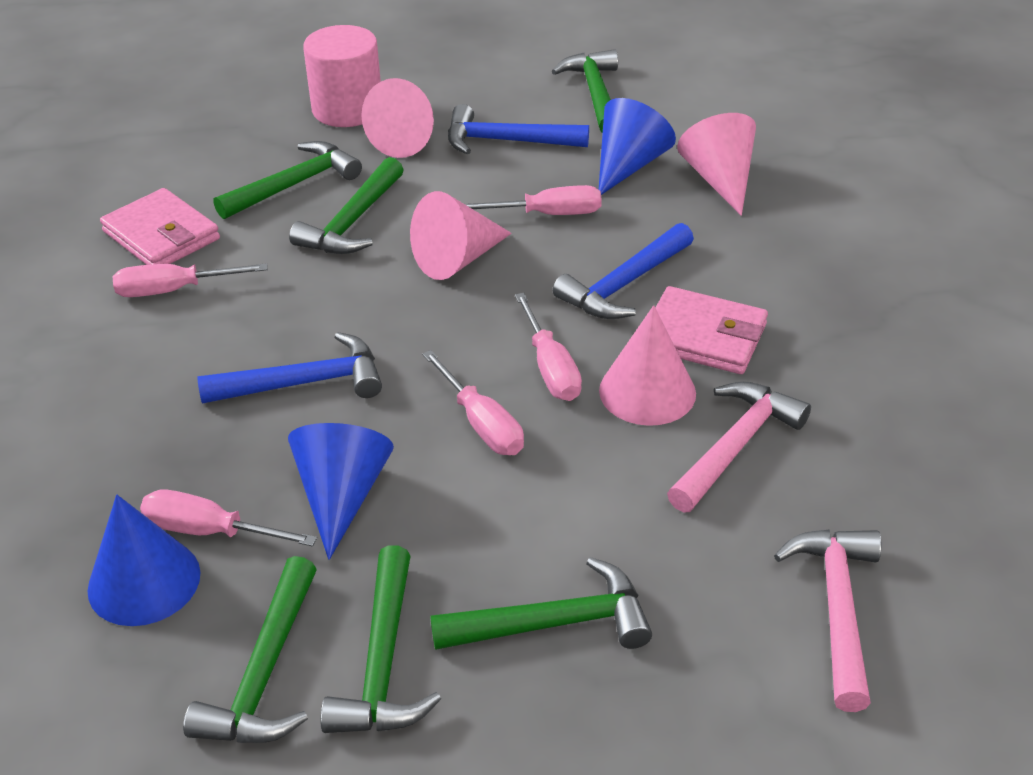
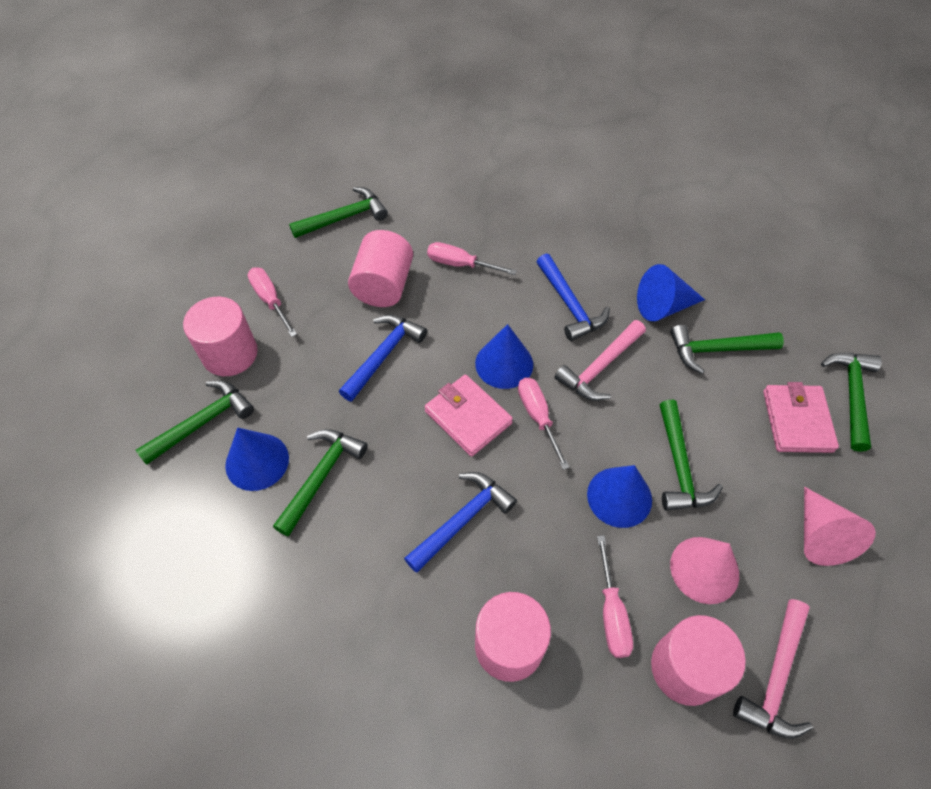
blue cone: [87,495,200,626] [288,423,394,560] [599,98,676,195] = 3 -> [225,428,289,491] [475,324,533,389] [587,465,652,528] [637,264,705,321] = 4
pink cone: [361,78,434,158] [410,191,512,280] [599,305,696,426] [677,113,756,216] = 4 -> [670,537,739,604] [804,487,876,566] = 2
pink cylinder: [303,25,381,127] = 1 -> [183,297,258,376] [348,230,413,307] [475,592,551,682] [651,615,746,706] = 4
pink screwdriver: [113,263,268,297] [140,489,317,547] [422,350,524,455] [465,185,602,215] [515,293,582,401] = 5 -> [248,267,297,337] [427,242,517,275] [518,378,570,470] [597,535,633,658] = 4

